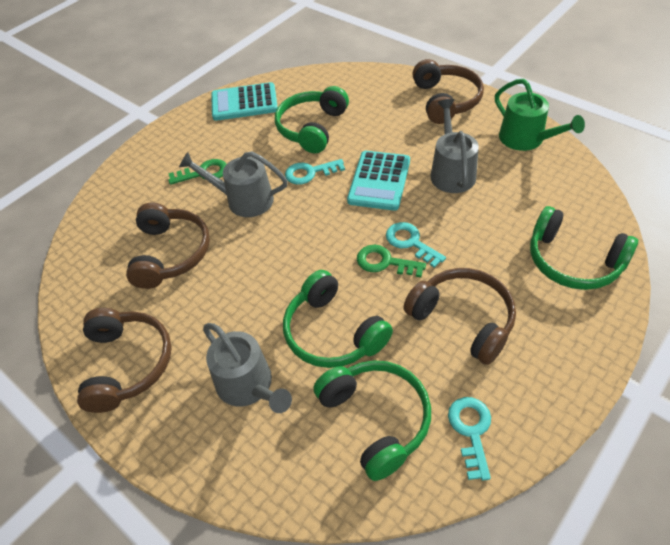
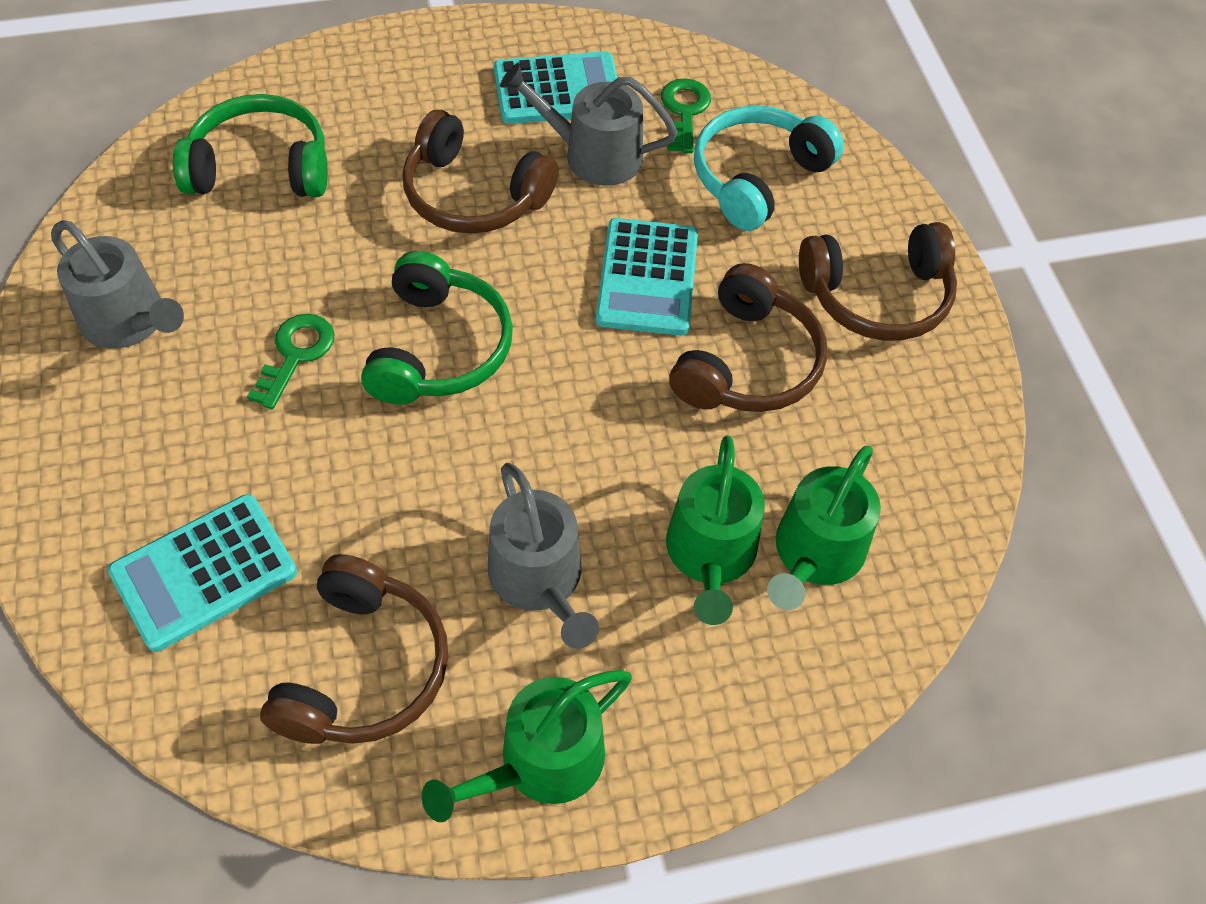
green headphones: [275,86,349,153] [283,270,393,368] [313,360,431,481] [530,206,638,290] = 4 -> [173,94,328,197] [361,251,513,405] = 2
green watering can: [495,79,585,151] = 1 -> [422,670,632,822] [666,435,765,625] [767,446,881,610] = 3
turquoise calculator: [211,82,278,121] [347,151,410,211] = 2 -> [108,494,297,652] [494,51,618,124] [596,218,698,336] = 3
turquoise headphones: none = 0 -> [694,105,844,231] = 1
turquoise key: [285,159,345,185] [386,222,446,268] [448,397,491,481] = 3 -> none = 0

